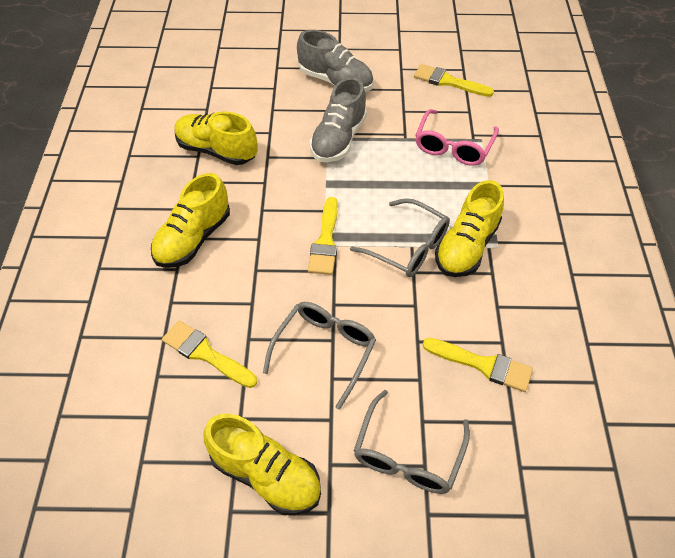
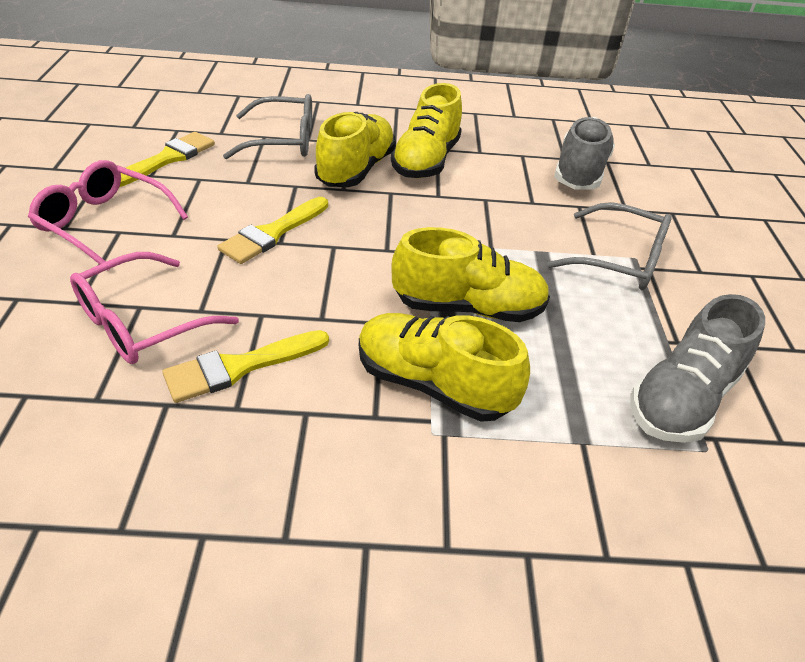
grey glasses: [263,302,376,410] [350,198,450,277] [354,390,470,494] = 3 -> [223,94,312,159] [547,202,672,290] = 2
pink glasses: [415,109,499,166] = 1 -> [28,160,188,271] [70,252,239,364] = 2
yellow brush: [162,321,257,388] [308,197,338,275] [414,64,494,97] [423,338,533,392] = 4 -> [119,132,215,187] [163,330,329,403] [217,197,328,264] = 3

